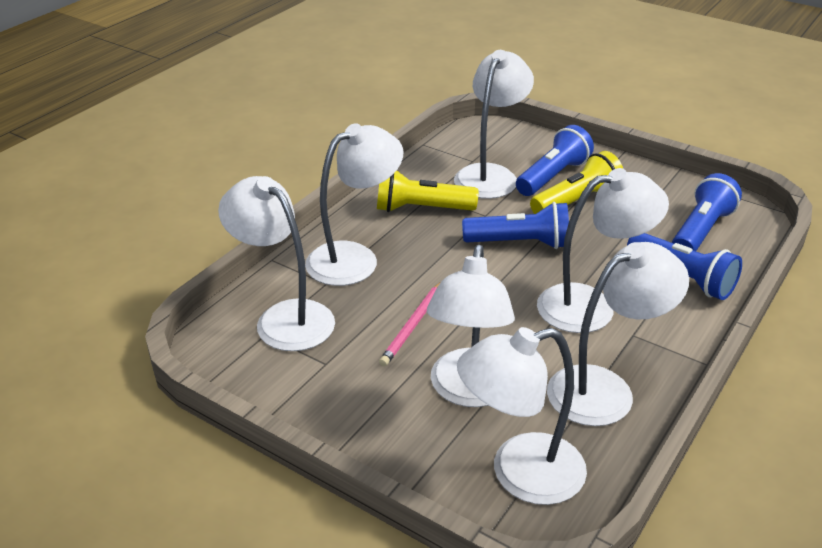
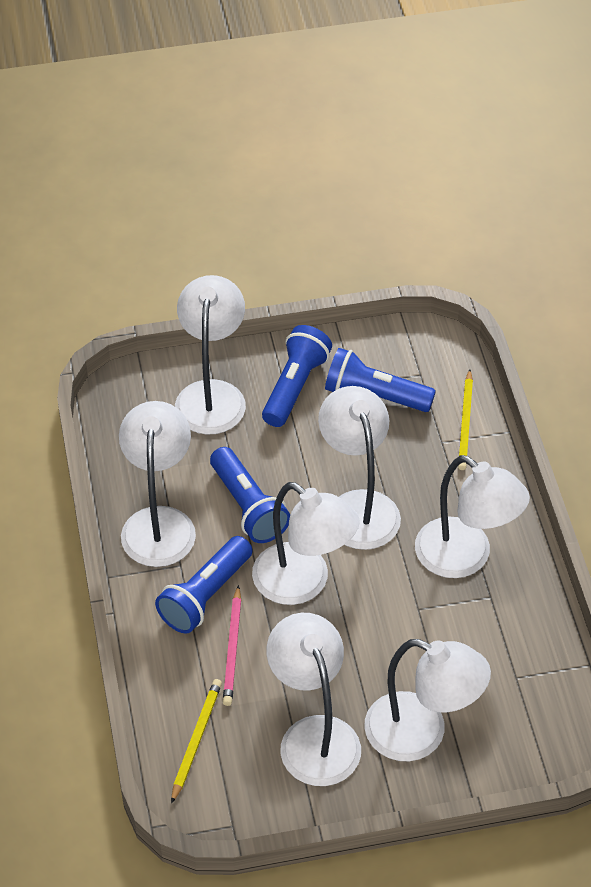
yellow flashlight: [377,171,479,212] [530,151,623,214] = 2 -> none = 0
yellow pencil: none = 0 -> [171,679,222,804] [458,369,473,470] = 2

